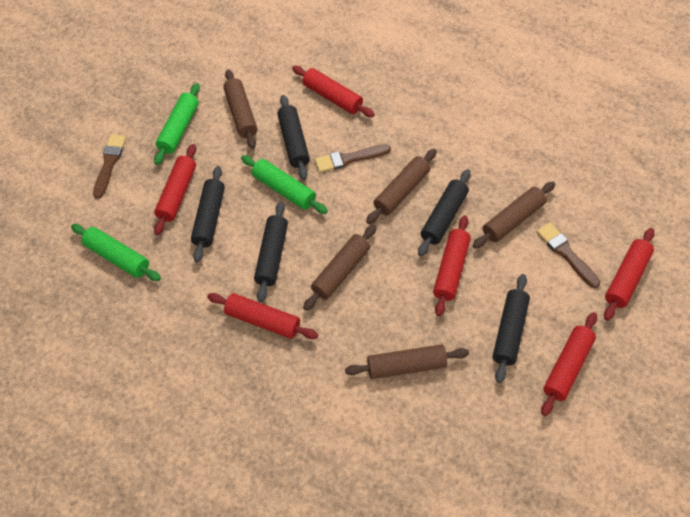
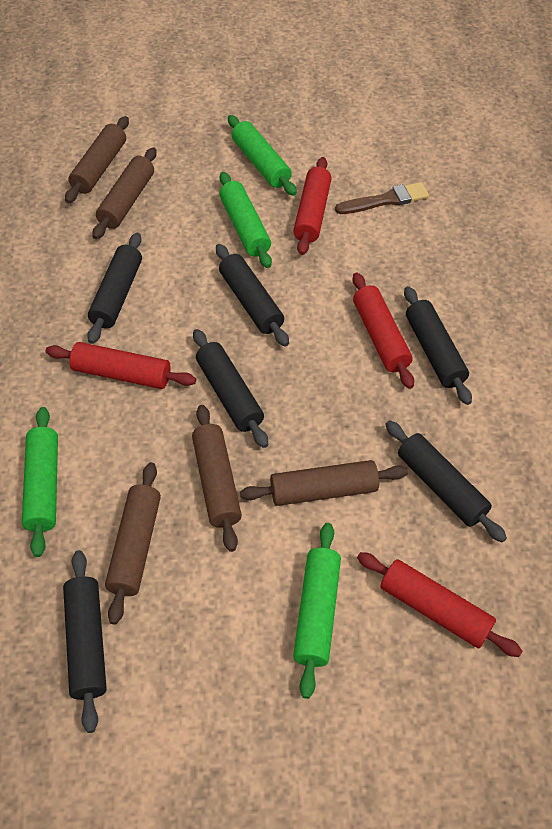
black rolling pin: [191,166,225,262] [254,201,288,303] [278,95,310,180] [418,169,471,256] [493,274,530,383] = 5 -> [63,550,107,733] [87,233,142,344] [193,329,268,448] [216,244,289,347] [385,421,507,542] [404,286,472,405] = 6
brown brush: [93,134,126,199] [315,144,391,172] [537,222,600,288] = 3 -> [335,182,429,214] = 1
green rolling pin: [71,224,161,281] [154,83,200,165] [241,155,328,214] = 3 -> [22,407,58,557] [219,172,272,268] [228,115,297,196] [293,523,341,699] = 4
red rolling pin: [154,144,196,235] [207,293,318,339] [292,66,375,117] [433,216,471,316] [541,312,597,416] [604,228,655,321] = 6 -> [46,342,196,389] [293,157,332,255] [352,272,414,389] [357,552,522,657] = 4

